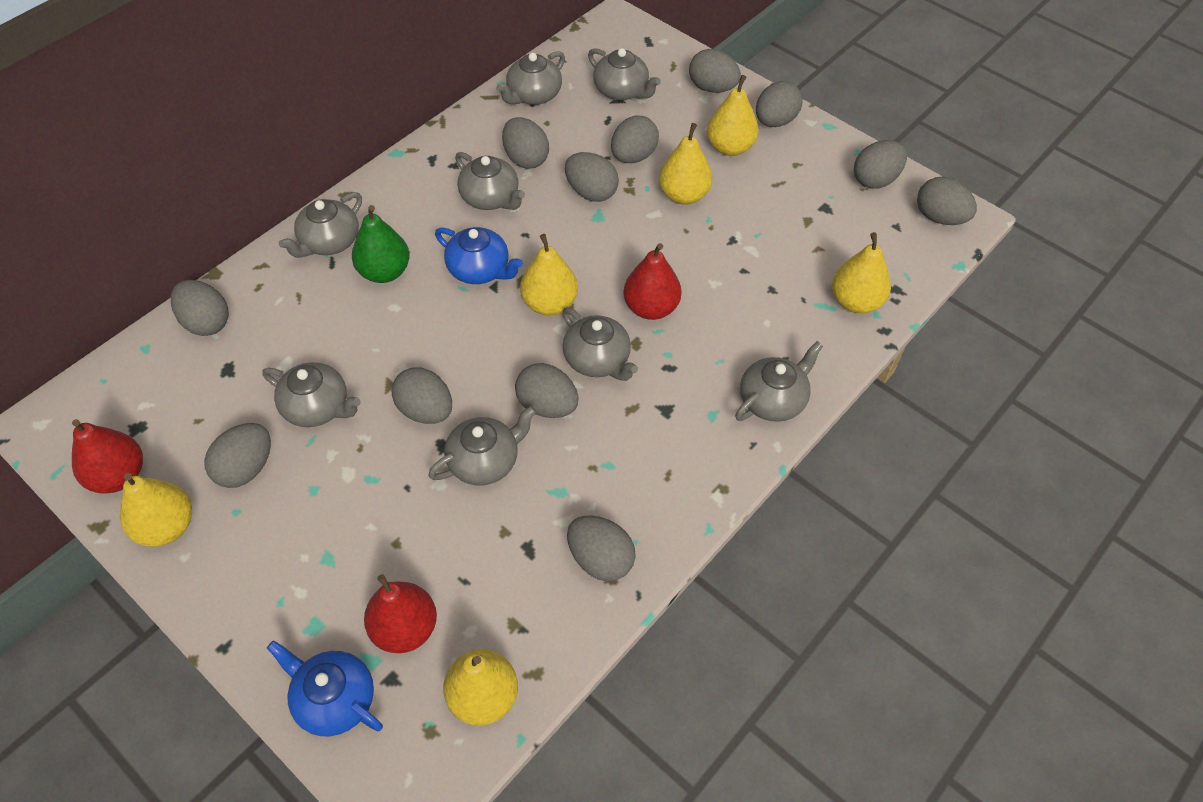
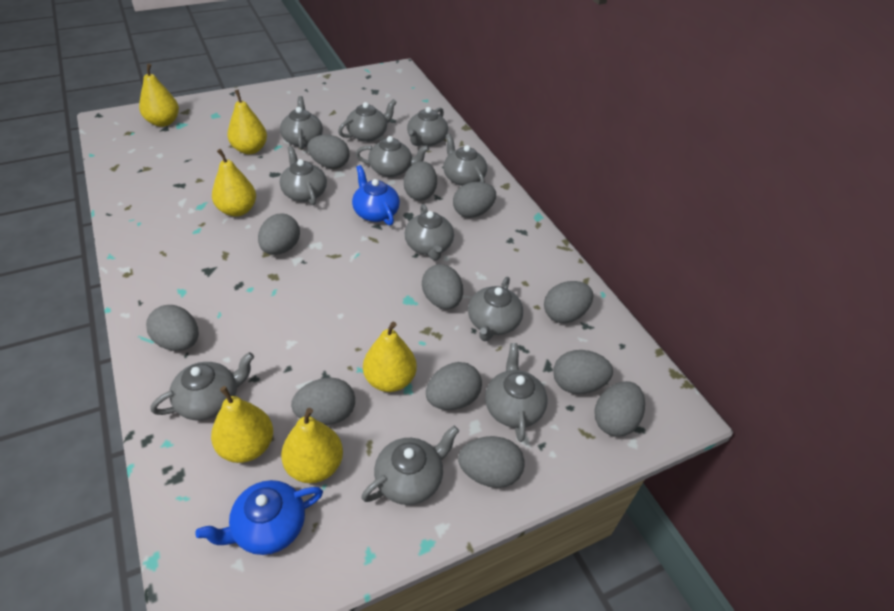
green pear: [352,205,410,283] = 1 -> none = 0
grey teapot: [262,362,361,427] [279,192,362,258] [428,406,536,485] [455,152,525,210] [496,51,565,105] [562,307,638,381] [588,48,661,100] [735,341,823,422] = 8 -> [150,352,254,420] [280,96,323,150] [280,146,327,205] [338,99,397,142] [355,136,429,177] [361,426,459,505] [405,204,454,260] [407,107,448,146] [443,134,487,186] [468,277,523,341] [485,343,547,442] = 11
red pear: [72,419,143,494] [364,574,437,653] [623,243,682,320] = 3 -> none = 0

